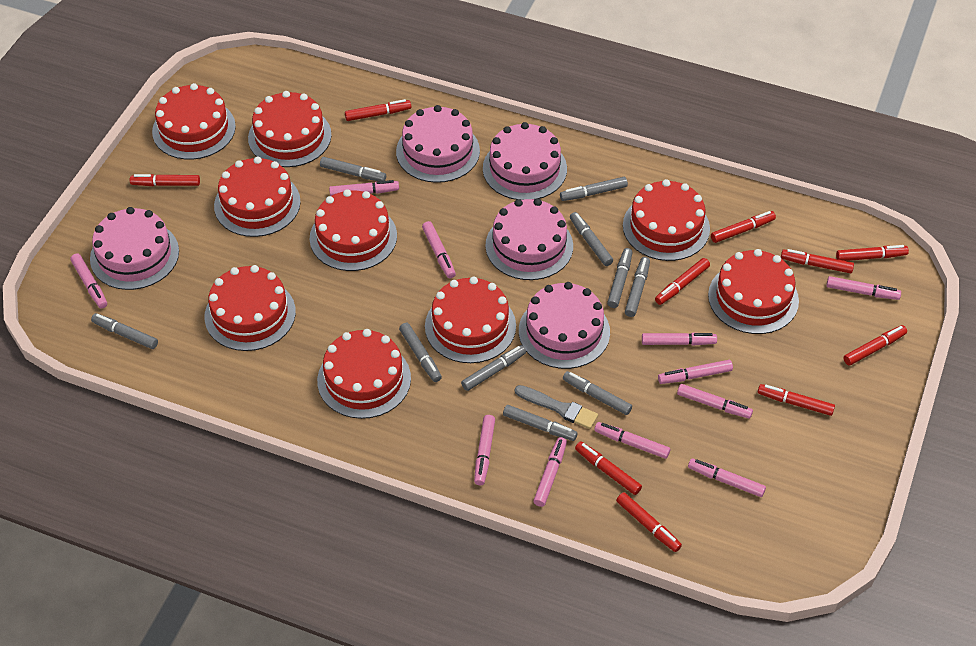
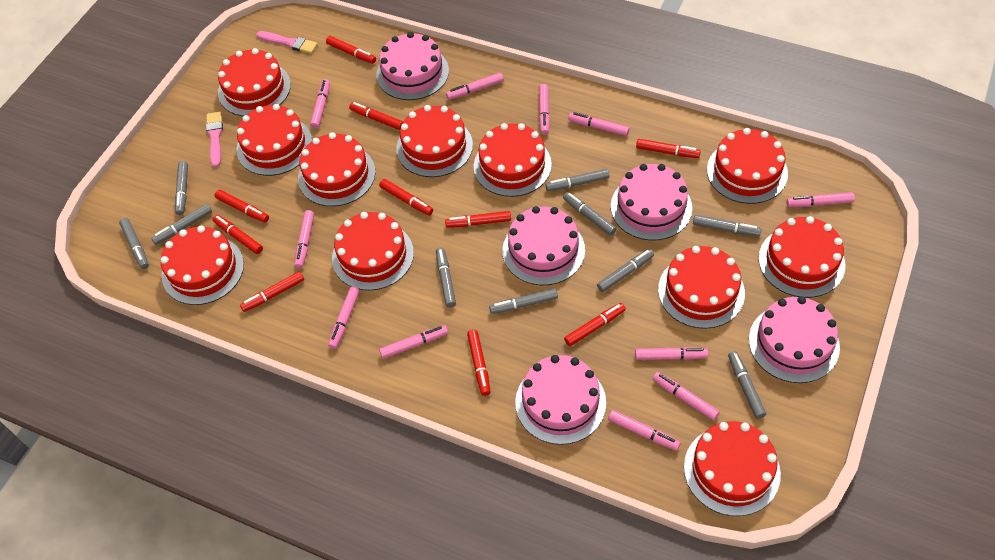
grey brush: [515,385,598,429] = 1 -> none = 0
pink brush: none = 0 -> [206,112,223,167] [256,31,318,54] = 2
red cake: [152,83,236,160] [204,265,296,351] [214,157,301,237] [248,91,331,167] [310,189,397,271] [317,329,411,419] [425,277,516,363] [623,179,710,261] [708,249,799,334] = 9 -> [161,226,244,305] [218,48,291,116] [237,104,312,176] [298,132,376,206] [332,212,414,290] [396,105,473,177] [474,123,552,197] [658,246,745,329] [684,421,781,516] [707,128,788,204] [759,216,845,298] = 11

